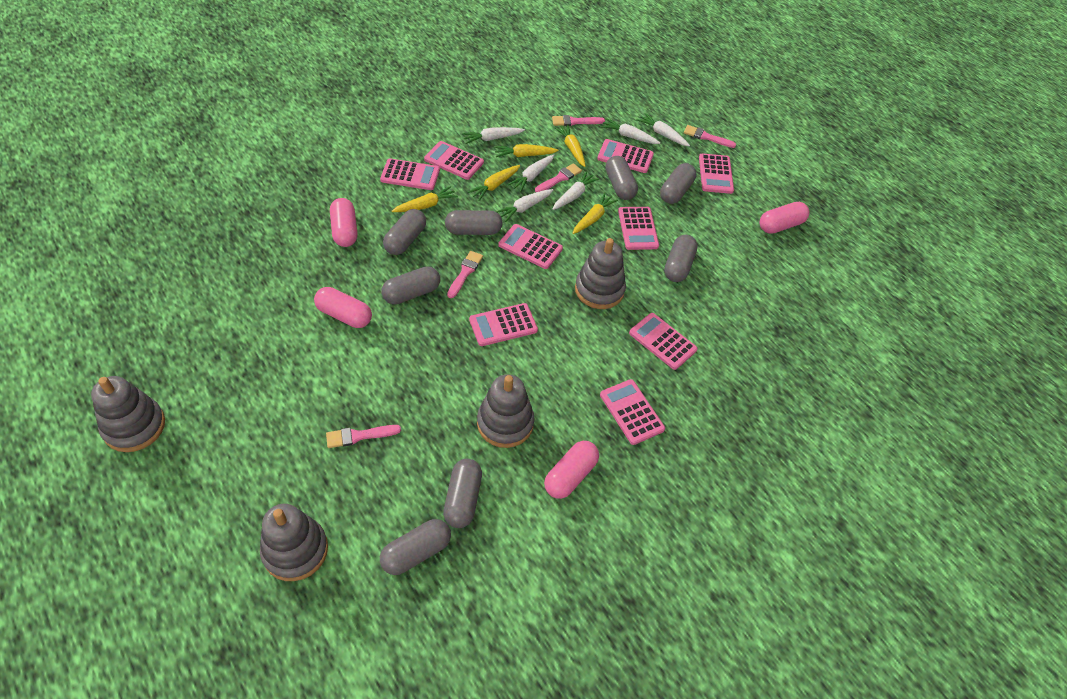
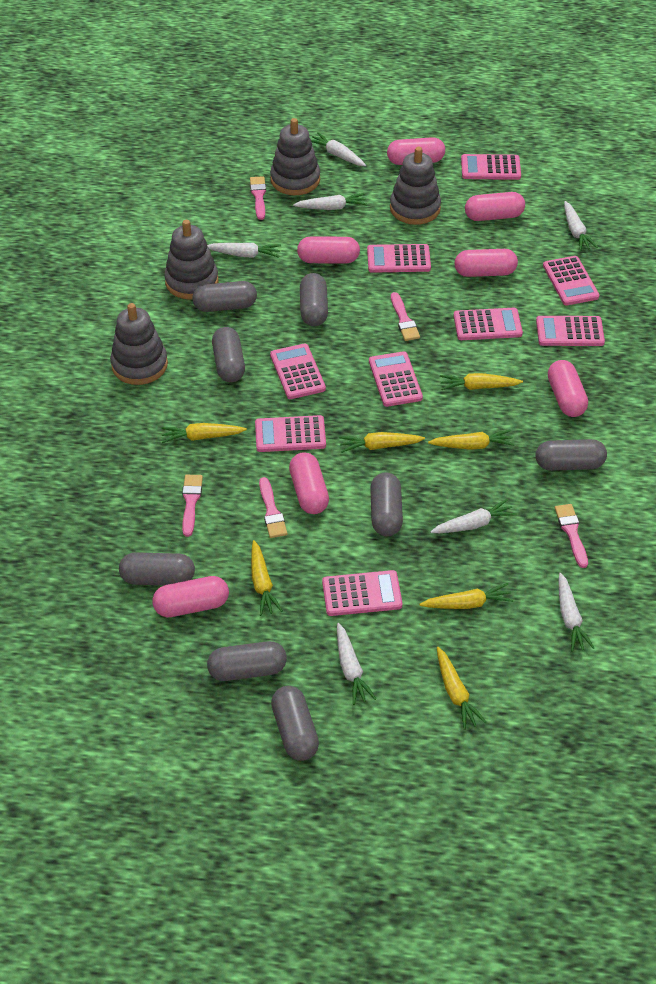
pink capsule: [314,287,372,328] [330,198,358,247] [544,441,599,499] [760,202,809,234] = 4 -> [152,576,229,617] [289,452,329,514] [297,236,360,264] [387,137,445,165] [455,249,518,277] [465,192,525,221] [548,360,588,417] = 7
white carrot: [462,127,525,144] [496,189,554,222] [508,154,554,192] [552,171,599,210] [601,118,660,144] [636,113,690,147] = 6 -> [207,243,281,258] [293,193,367,210] [311,132,366,166] [337,623,376,705] [430,499,517,533] [559,573,594,652] [564,201,598,251] = 7
yellow carrot: [391,186,458,212] [468,165,520,201] [494,144,559,157] [554,124,586,167] [573,193,618,234] = 5 -> [161,423,247,443] [251,540,283,616] [339,432,425,453] [419,583,514,609] [428,430,514,450] [437,647,486,730] [440,373,523,390] = 7

